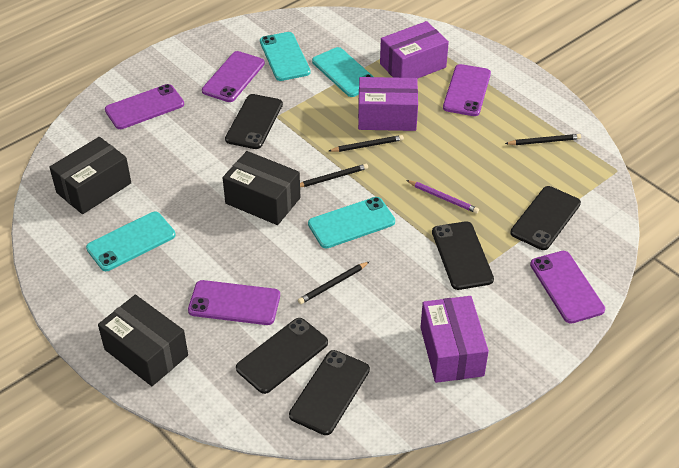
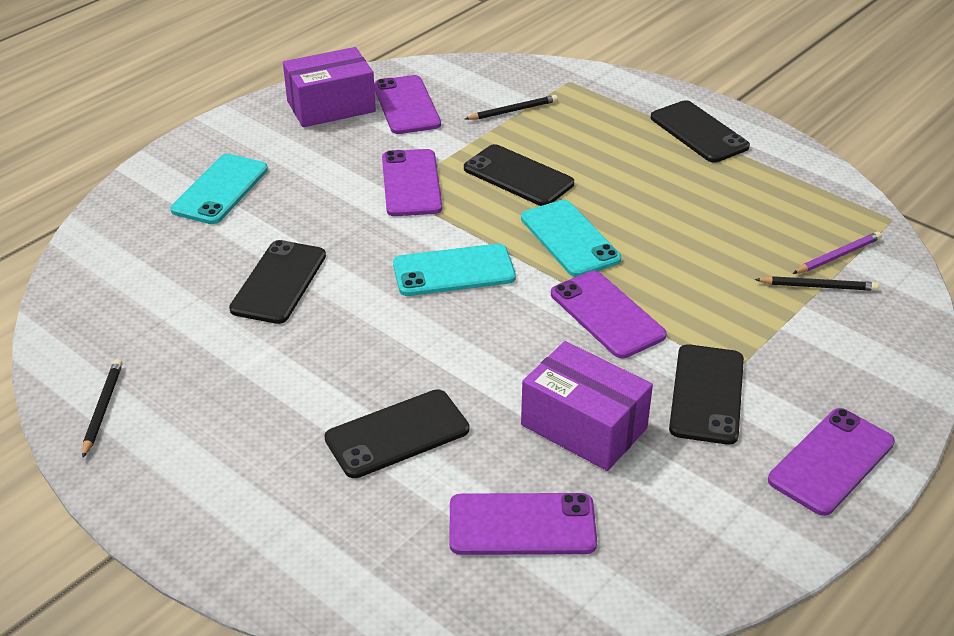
black box: [49,137,131,214] [98,295,188,386] [223,151,301,225] = 3 -> none = 0
black pencil: [298,261,370,304] [300,164,368,187] [329,135,404,152] [505,134,581,145] = 4 -> [82,359,123,458] [465,95,558,120] [755,276,879,291] = 3
purple box: [358,77,418,131] [380,21,449,79] [420,296,489,383] = 3 -> [283,47,376,127] [521,341,653,471] = 2
turquoise phone: [86,212,176,271] [260,32,311,81] [308,197,395,249] [312,47,374,97] = 4 -> [170,154,268,224] [393,244,516,296] [521,200,621,277] = 3

